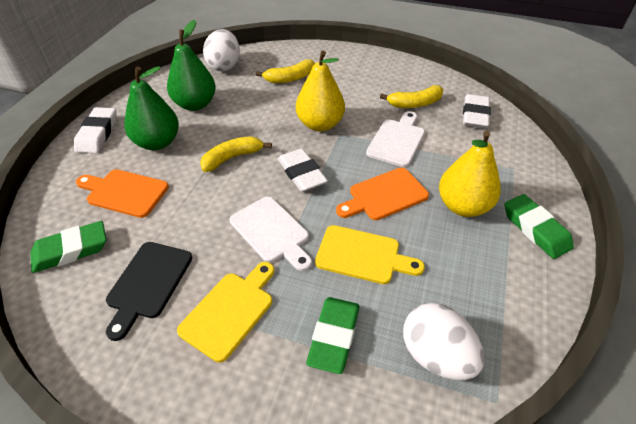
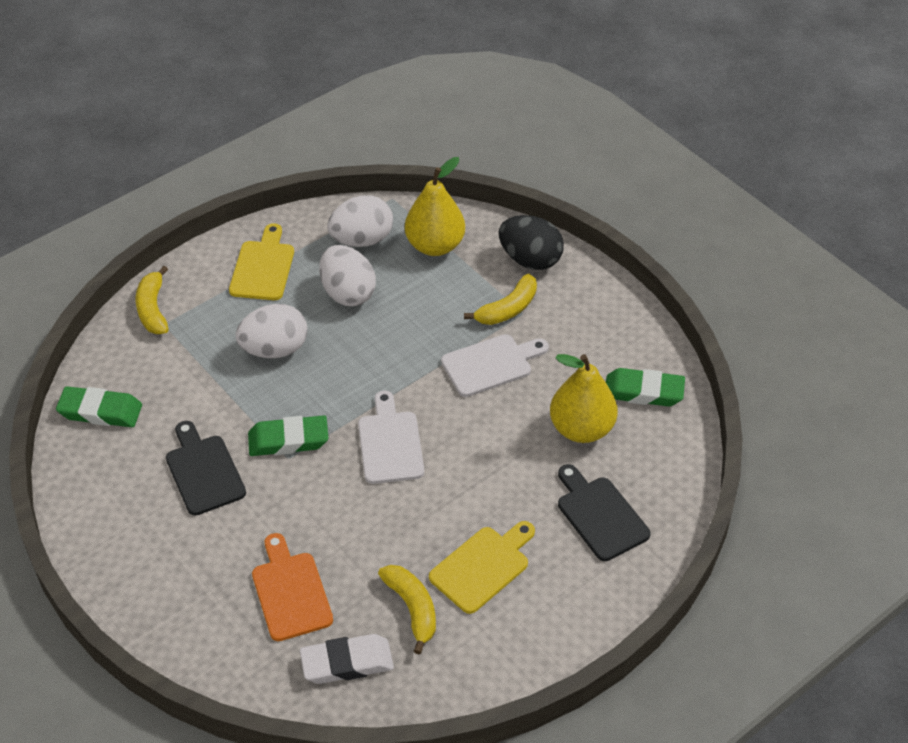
black cutting board: [106,242,192,341] = 1 -> [166,421,246,516] [558,464,650,561] = 2
black egg: none = 0 -> [499,215,564,270] = 1
green pear: [124,66,179,150] [167,20,216,111] = 2 -> none = 0
orange cutting board: [76,169,169,218] [336,168,429,220] = 2 -> [252,533,333,641] = 1
white egg: [203,29,240,71] [403,303,484,380] = 2 -> [236,304,308,358] [319,245,376,306] [327,195,393,247] = 3
white eraser: [74,107,117,153] [278,148,328,192] [463,94,491,129] = 3 -> [300,634,394,684] = 1

